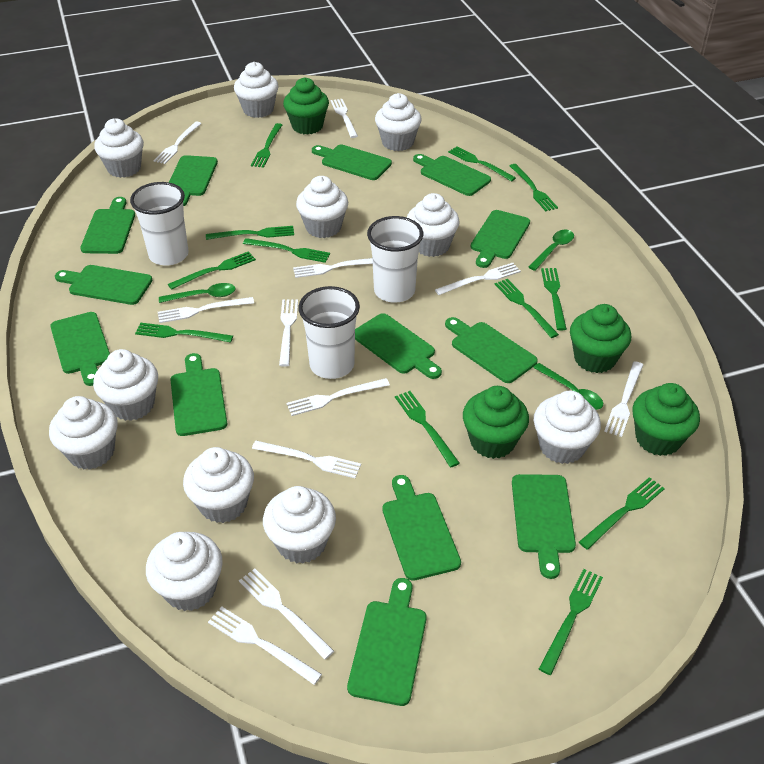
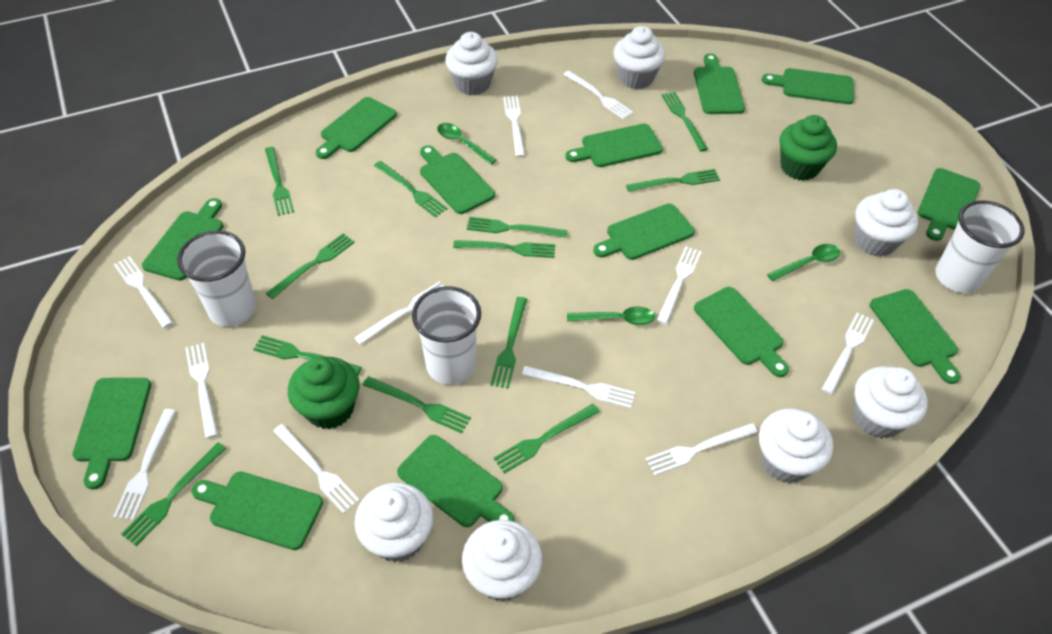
green cupcake: [283,77,329,135] [463,386,529,459] [570,304,631,373] [632,383,700,456] = 4 -> [288,356,360,429] [779,115,837,181] = 2
white cupcake: [49,396,118,470] [93,349,158,421] [94,118,144,178] [146,532,223,611] [183,447,254,523] [234,62,279,118] [263,486,336,563] [296,176,348,238] [375,93,422,151] [407,193,460,257] [534,391,601,464] = 11 -> [354,483,434,562] [445,32,498,95] [462,520,542,602] [613,26,665,89] [759,408,833,483] [854,366,928,439] [855,189,918,257] = 7

